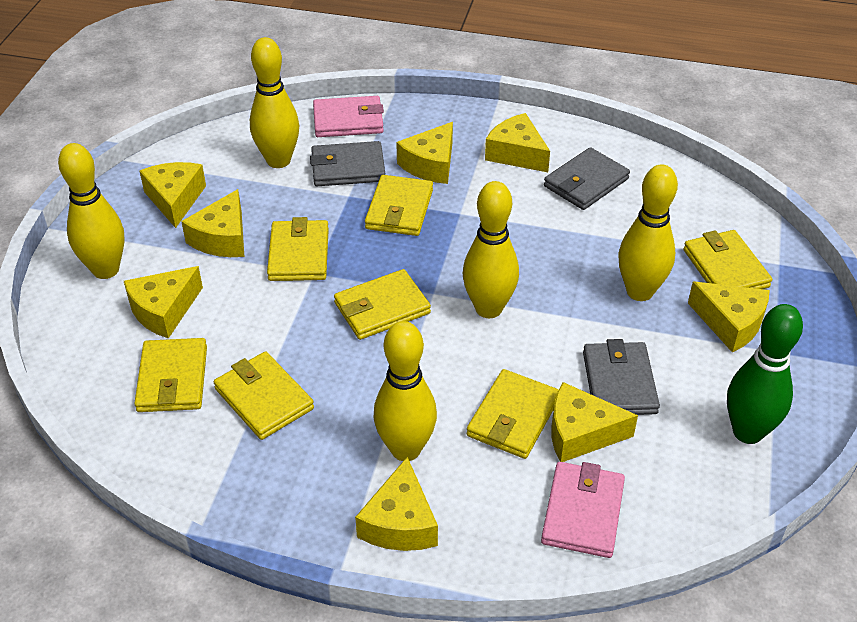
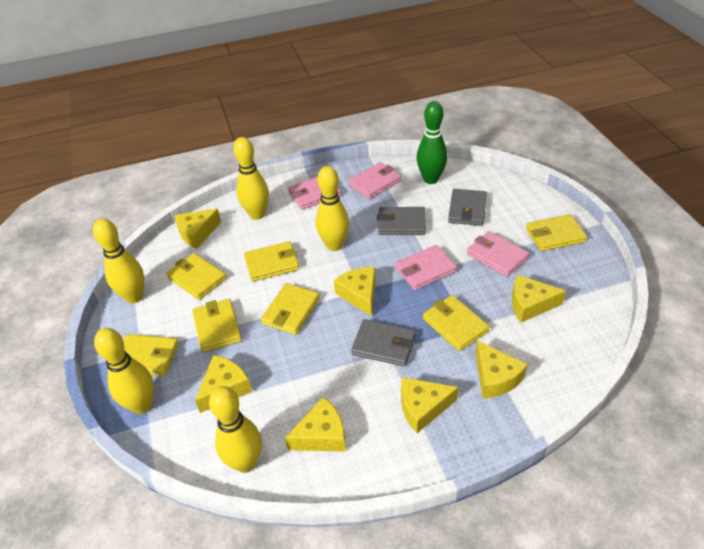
pink wallet: [313,96,384,137] [541,462,625,558] = 2 -> [288,177,341,210] [348,162,401,199] [395,245,457,290] [467,231,529,277] = 4
yellow cheese: [124,266,203,338] [139,162,206,228] [181,189,244,257] [355,457,438,551] [396,122,453,184] [485,113,550,172] [552,382,638,462] [688,282,770,353] = 8 -> [175,209,221,249] [195,355,252,413] [285,397,346,452] [334,267,376,316] [401,377,459,433] [476,340,528,398] [512,275,566,323] = 7

